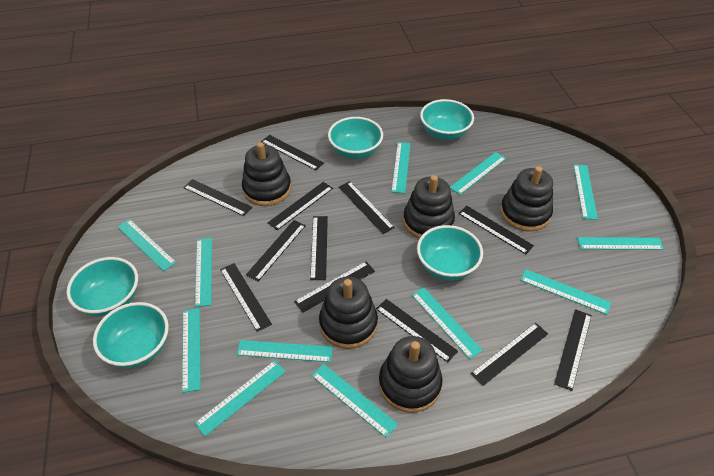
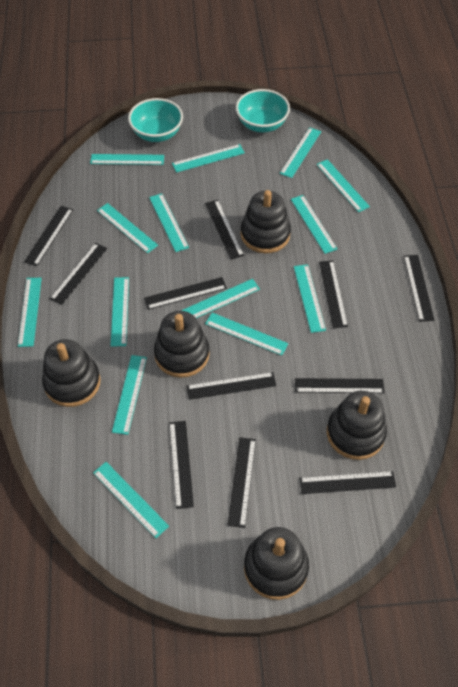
black ruler: [183,179,252,216] [220,263,272,332] [246,220,306,281] [261,135,324,170] [268,182,333,230] [294,261,375,313] [310,216,328,280] [339,181,395,234] [376,299,458,362] [458,206,534,254] [470,323,548,386] [554,309,592,391] = 12 -> [24,206,73,266] [50,243,108,305] [144,277,227,310] [169,421,194,509] [186,372,276,400] [205,200,244,260] [227,437,256,528] [295,378,385,393] [299,471,396,494] [319,260,348,328] [404,255,435,322] = 11
turquoise bowl: [67,257,138,316] [93,302,169,368] [328,117,383,159] [417,225,483,280] [420,99,474,140] = 5 -> [128,98,183,142] [236,89,290,132] = 2
turquoise ruler: [118,219,177,271] [182,308,201,393] [194,360,286,436] [195,238,212,307] [237,340,333,362] [311,364,398,438] [391,142,411,193] [412,287,483,359] [450,152,506,195] [520,269,611,315] [574,164,598,220] [577,237,664,250] = 12 -> [18,278,42,347] [90,154,164,165] [93,462,169,538] [97,203,158,253] [110,277,129,347] [112,355,147,435] [149,193,189,252] [172,144,245,173] [181,279,260,318] [205,313,288,356] [280,127,321,178] [291,195,337,254] [294,264,326,333] [316,159,370,212] = 14

